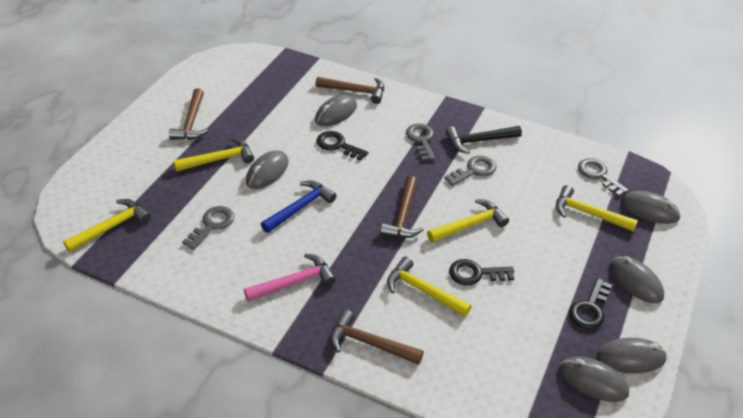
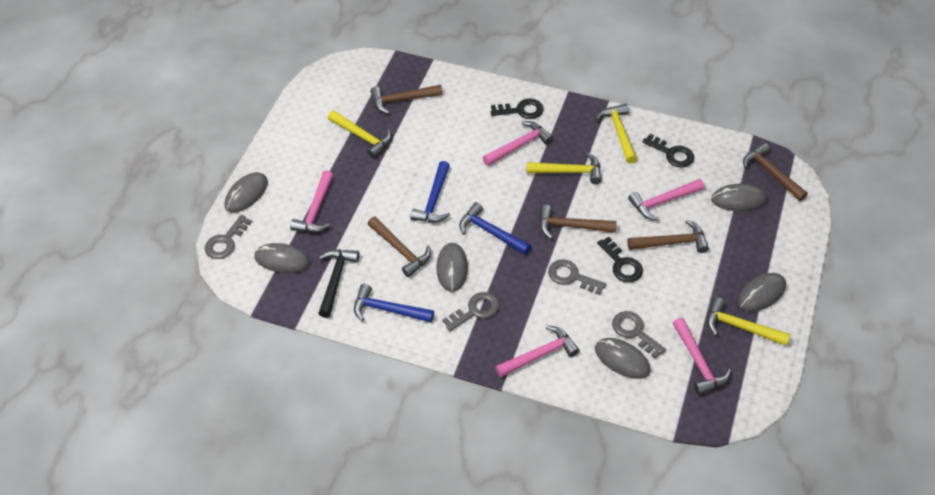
blue hammer: [261,181,337,233] = 1 -> [354,284,434,322] [410,161,450,222] [459,202,531,255] = 3
brown hammer: [169,88,208,140] [316,77,384,104] [331,310,424,365] [380,176,423,238] = 4 -> [368,217,431,277] [370,85,443,114] [539,205,617,239] [627,220,709,253] [743,143,808,201] = 5
pink hammer: [244,254,336,302] = 1 -> [290,170,333,233] [483,121,553,166] [495,325,579,377] [628,179,704,220] [673,318,731,395] = 5
yellow hammer: [63,199,151,252] [173,137,254,172] [387,256,472,317] [427,199,509,243] [556,185,638,232] = 5 -> [328,110,392,158] [527,152,602,184] [595,104,637,164] [707,298,790,346] = 4

